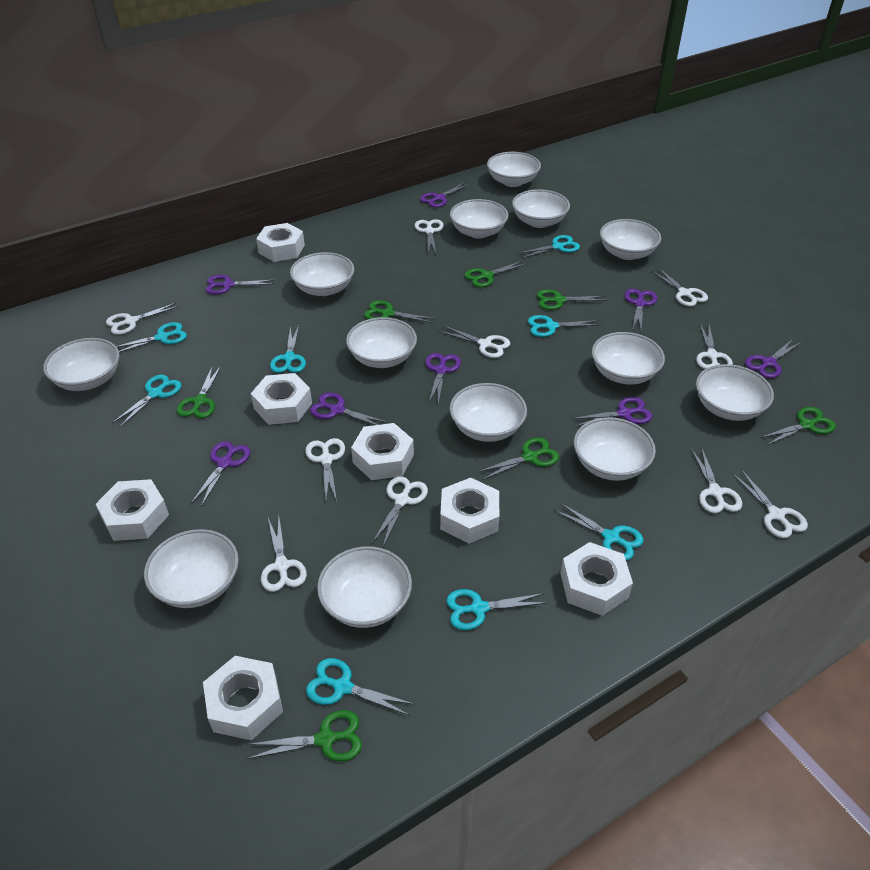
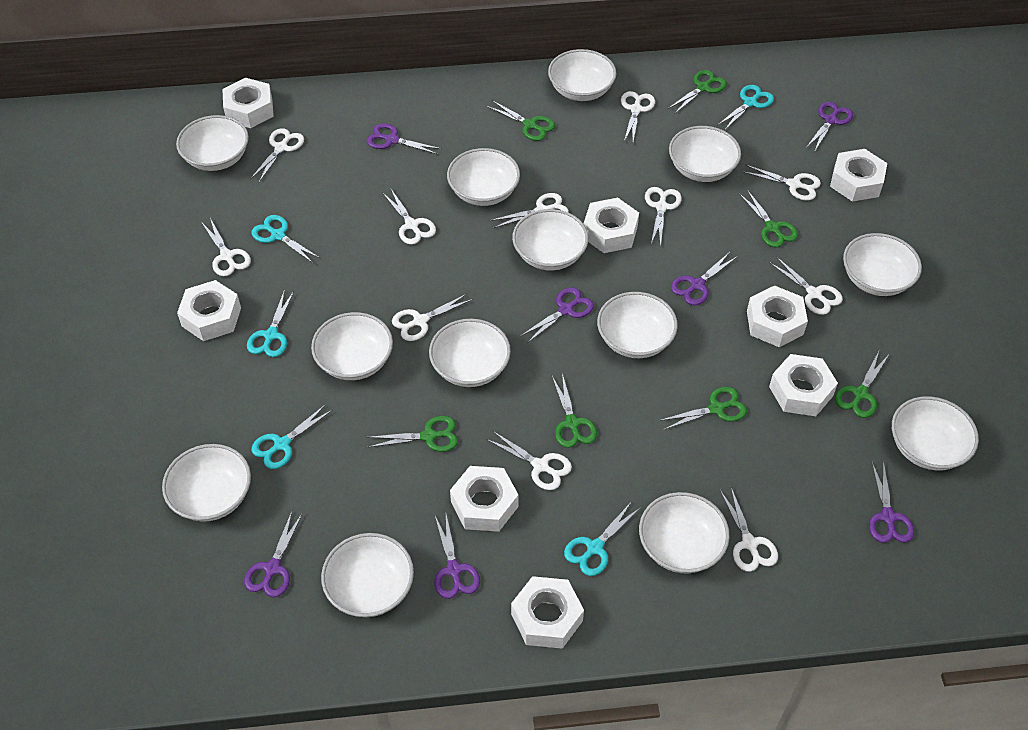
purple scissors: [191,441,250,507] [206,275,274,294] [310,393,389,425] [420,182,470,208] [425,353,461,404] [571,397,652,427] [624,289,657,330] [745,339,801,378] = 8 -> [244,511,303,597] [367,123,442,154] [434,514,480,599] [521,287,594,343] [671,252,738,305] [806,102,853,152] [869,461,914,543] = 7
turquoise scissors: [112,374,181,427] [116,322,187,352] [270,326,306,373] [306,658,414,716] [446,589,547,630] [518,235,580,258] [528,315,599,337] [554,503,644,560] = 8 -> [247,289,294,357] [251,404,333,469] [252,215,321,264] [564,501,641,576] [718,85,774,131] = 5
white nut: [96,479,169,541] [203,656,283,740] [251,373,312,425] [256,223,305,262] [351,423,414,480] [440,478,499,544] [560,542,633,616] = 7 -> [177,280,241,341] [222,78,274,128] [450,466,519,532] [511,576,584,649] [583,198,639,253] [747,285,808,347] [769,354,838,416] [830,149,887,202] = 8
white scissors: [106,303,179,335] [261,518,307,592] [305,438,345,501] [372,476,428,546] [415,219,444,253] [439,325,510,358] [651,268,708,307] [691,447,742,513] [696,324,733,369] [733,470,808,538] = 10 -> [201,218,251,276] [250,128,304,183] [382,189,436,245] [392,293,473,341] [486,431,572,490] [490,193,569,228] [621,91,655,142] [645,187,682,247] [720,488,778,572] [742,165,821,200] [769,257,843,315] = 11

